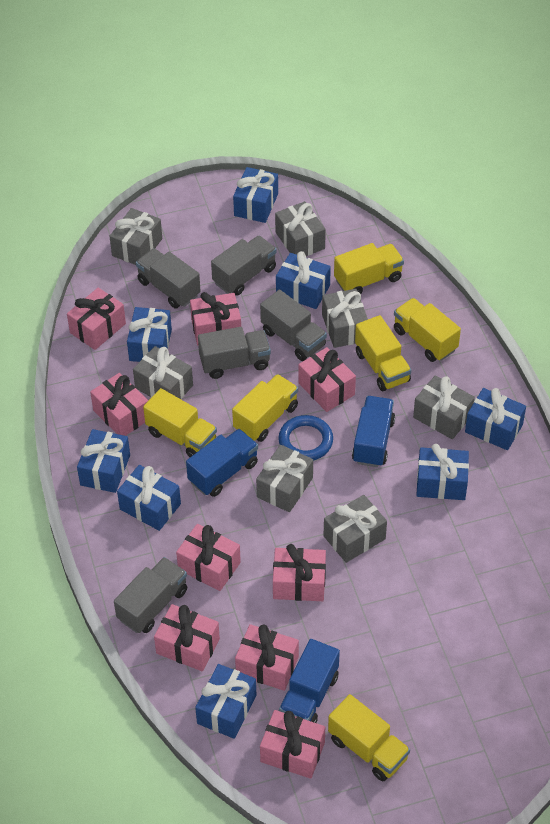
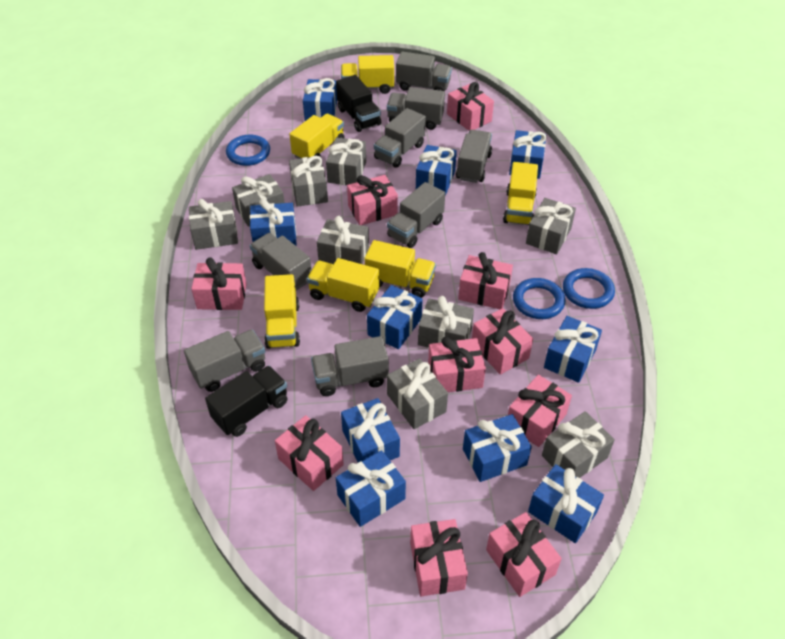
black truck: none = 0 -> [205,366,287,437] [336,75,381,132] = 2
blue gift: [77,429,130,493] [117,465,181,531] [127,307,172,362] [195,664,256,739] [233,167,278,223] [276,251,331,309] [416,444,469,500] [465,388,526,450] = 8 -> [250,199,296,246] [303,78,337,121] [336,450,406,527] [341,398,400,463] [367,285,423,349] [416,145,457,196] [463,414,532,482] [509,130,546,179] [528,464,604,543] [544,316,602,383] = 10
blue ring: [278,415,333,460] = 1 -> [226,135,270,166] [513,278,565,319] [563,268,615,309] = 3
blue truck: [186,429,258,497] [279,639,340,723] [352,396,395,467] = 3 -> none = 0
grey gift: [109,208,162,265] [133,346,193,399] [256,445,313,512] [275,201,326,256] [322,289,368,348] [324,495,387,563] [413,375,475,439] = 7 -> [189,199,238,250] [232,174,285,227] [289,156,328,207] [317,216,369,265] [326,137,366,185] [387,358,448,429] [418,296,474,348] [526,198,576,254] [542,411,615,478] = 9
grey truck: [114,557,187,633] [136,248,200,309] [198,327,271,379] [211,236,277,296] [260,290,327,361] = 5 -> [184,329,265,392] [250,233,312,290] [311,336,389,396] [374,108,426,168] [387,87,445,130] [387,182,445,248] [396,51,452,91] [456,130,492,183] = 8
pink gift: [67,288,126,350] [90,373,148,436] [154,604,220,671] [176,524,241,591] [190,292,241,345] [235,624,299,691] [260,710,325,779] [273,544,326,601] [298,347,356,412] = 9 -> [191,257,247,310] [275,415,344,491] [347,175,398,225] [410,519,468,596] [428,337,486,392] [447,82,494,131] [458,252,513,309] [472,308,533,375] [486,512,562,597] [508,375,572,447] = 10

